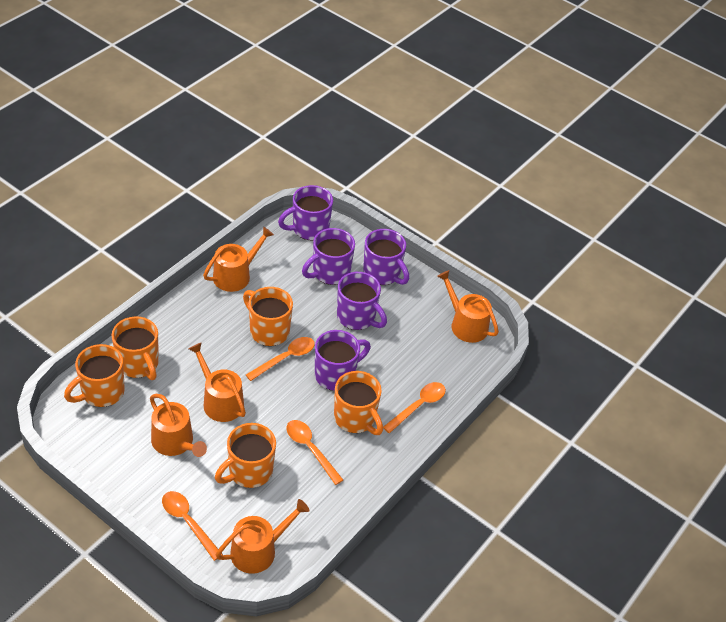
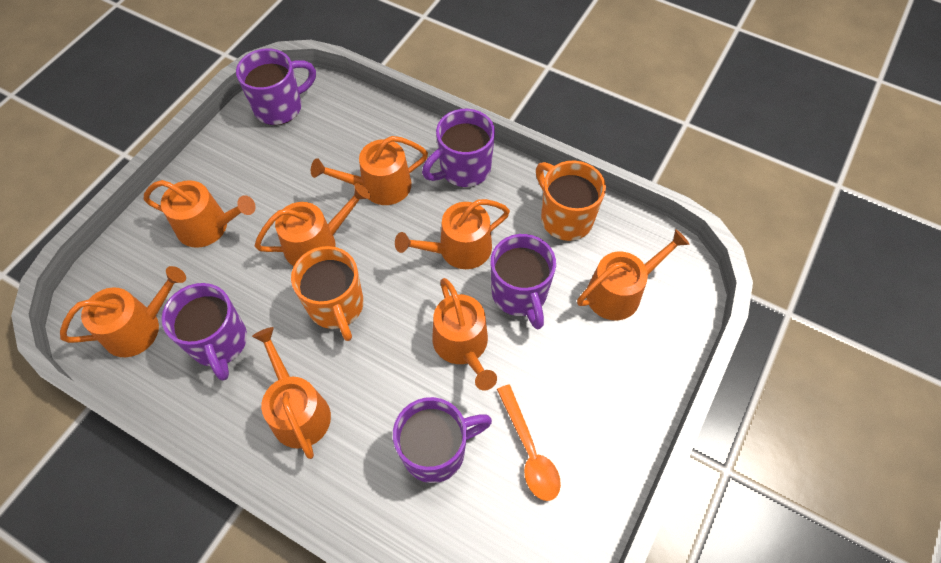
orange mug: [64,344,125,407] [111,317,159,380] [215,423,276,488] [243,287,293,346] [334,371,383,435] = 5 -> [291,246,364,341] [536,161,606,241] = 2
orange spoon: [162,491,223,561] [246,337,315,381] [286,420,343,485] [383,382,446,433] = 4 -> [497,384,561,501] = 1
orange watering can: [150,394,207,457] [189,342,246,422] [203,227,274,292] [216,499,310,574] [437,270,499,343] = 5 -> [60,266,186,357] [144,180,256,248] [252,327,331,459] [255,183,370,266] [311,136,428,205] [395,199,510,269] [432,278,497,391] [577,229,690,320] = 8

